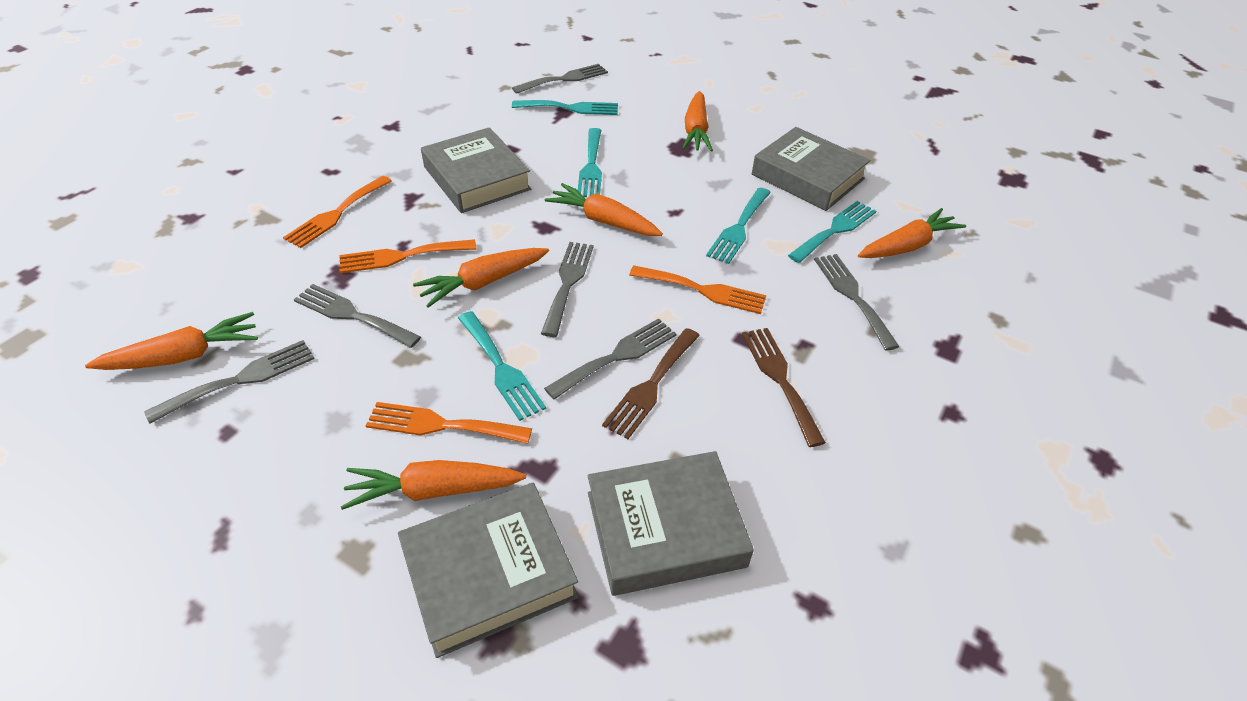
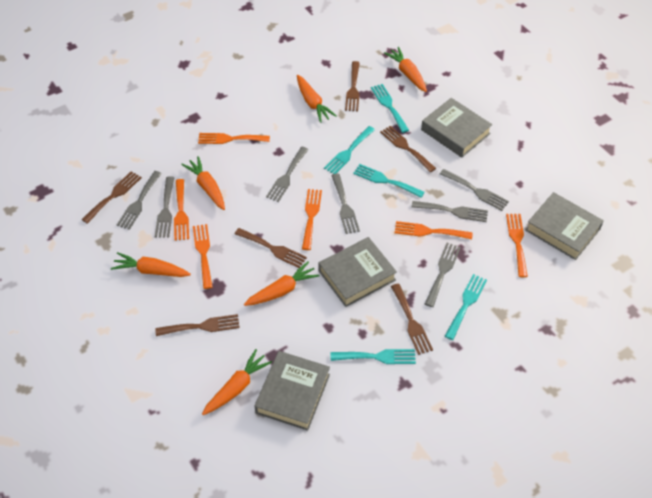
brown fork: [602,328,700,439] [742,328,826,447] = 2 -> [81,171,142,224] [155,314,240,336] [235,228,307,268] [345,61,360,111] [380,126,436,172] [391,284,433,355] = 6
grey fork: [144,340,315,424] [294,284,421,348] [512,64,608,94] [541,242,594,337] [544,318,676,400] [814,254,900,351] = 6 -> [117,171,162,230] [155,176,175,238] [266,147,309,202] [331,173,360,234] [412,201,488,222] [425,243,461,307] [440,169,509,211] = 7
orange fork: [283,176,392,248] [339,239,476,273] [366,402,532,444] [629,265,767,314] = 4 -> [174,179,189,241] [193,224,213,289] [198,133,270,144] [302,189,322,250] [395,221,473,239] [506,214,528,277] = 6

